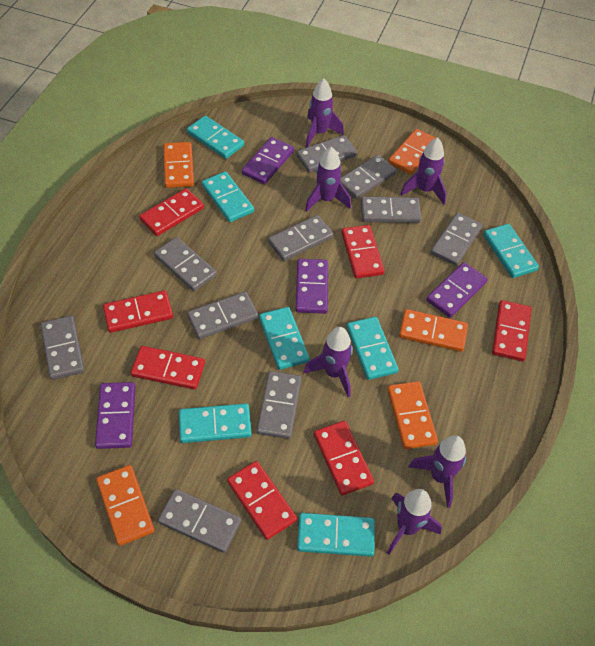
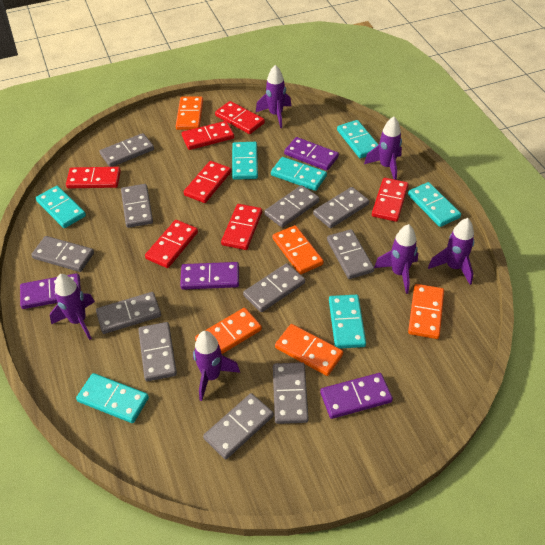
grey domino: [40,316,85,380] [154,237,217,291] [158,489,241,553] [187,292,258,339] [256,371,302,439] [268,215,333,261] [296,135,357,173] [340,155,397,199] [361,197,421,223] [430,213,483,266] = 10 -> [31,236,94,272] [96,292,161,334] [100,133,154,167] [121,184,153,228] [138,322,177,381] [203,393,274,459] [243,263,305,312] [264,185,320,228] [273,362,309,424] [313,187,369,228] [327,229,374,279] = 11

